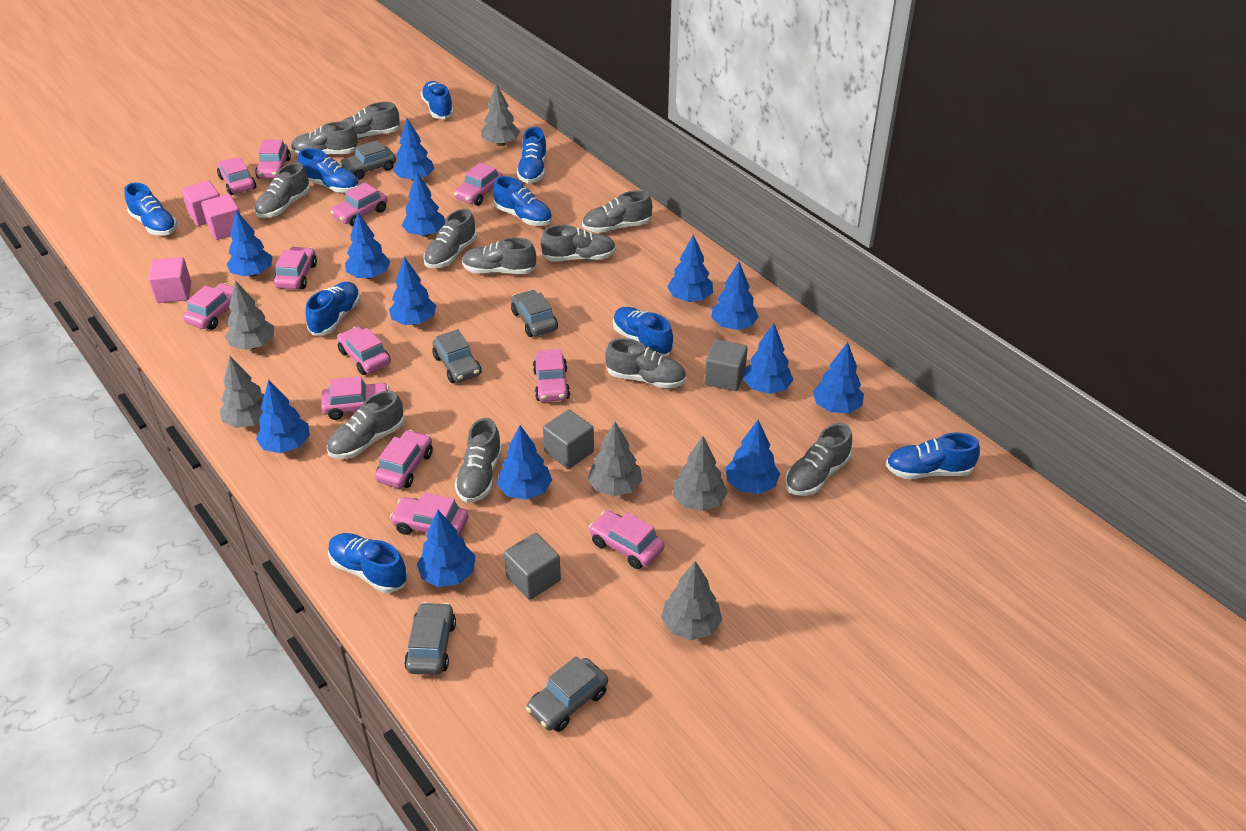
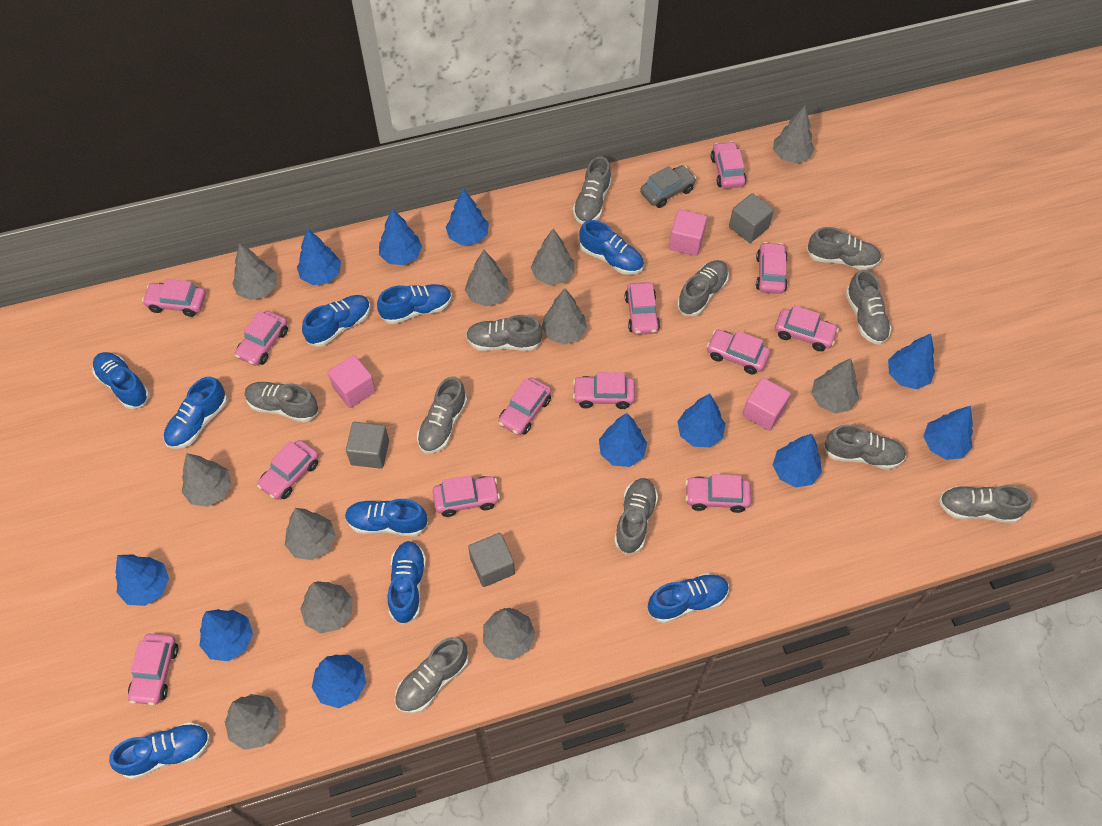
blue tree: [227,210,273,277] [256,380,310,453] [345,213,390,279] [389,257,436,325] [393,118,435,181] [402,171,445,237] [417,510,475,587] [497,425,552,500] [667,234,713,302] [711,262,759,330] [726,420,780,494] [743,323,793,394] [813,342,864,413] = 13 -> [115,554,169,606] [200,609,253,661] [297,229,341,285] [312,654,366,708] [379,208,422,265] [446,188,489,245] [599,413,647,467] [677,394,725,447] [773,434,822,487] [888,334,935,389] [923,406,973,460] = 11
grey car: [339,140,396,180] [404,602,456,675] [432,329,481,383] [511,290,558,337] [526,656,608,732] = 5 -> [640,165,696,208] = 1
grey tree: [220,356,264,428] [225,280,274,350] [481,83,520,146] [588,422,642,497] [661,561,722,640] [673,436,728,511] = 6 -> [182,453,232,507] [225,694,280,750] [232,243,277,300] [285,508,336,560] [300,581,353,633] [465,250,509,306] [483,608,535,660] [531,229,574,285] [542,288,587,344] [773,106,815,163] [811,358,859,413] = 11
pink car: [183,283,234,330] [217,157,256,195] [255,140,291,179] [274,247,317,289] [321,376,389,420] [331,182,388,226] [337,326,391,375] [375,430,433,488] [390,493,469,536] [454,162,503,206] [533,349,570,402] [589,510,664,569] = 12 -> [128,634,178,705] [142,279,206,317] [235,311,288,366] [257,440,319,500] [433,475,500,517] [498,378,551,435] [573,372,635,409] [625,282,660,335] [685,474,751,513] [707,330,770,374] [711,141,746,189] [756,242,788,294] [775,305,839,351] = 13

